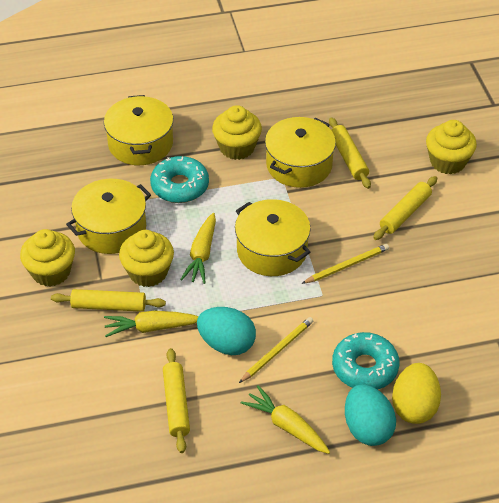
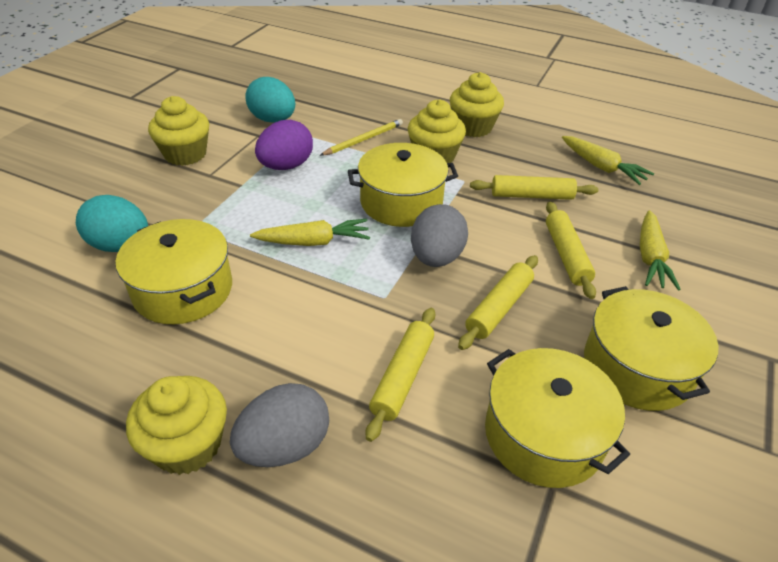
grey egg: none = 0 -> [230,383,329,467] [411,204,468,267] = 2
purple egg: none = 0 -> [255,120,313,170] = 1
turquoise donut: [150,156,209,203] [332,332,400,390] = 2 -> none = 0
yellow egg: [392,363,441,424] = 1 -> none = 0
yellow pencil: [239,317,313,383] [302,244,389,284] = 2 -> [319,119,403,156] = 1

